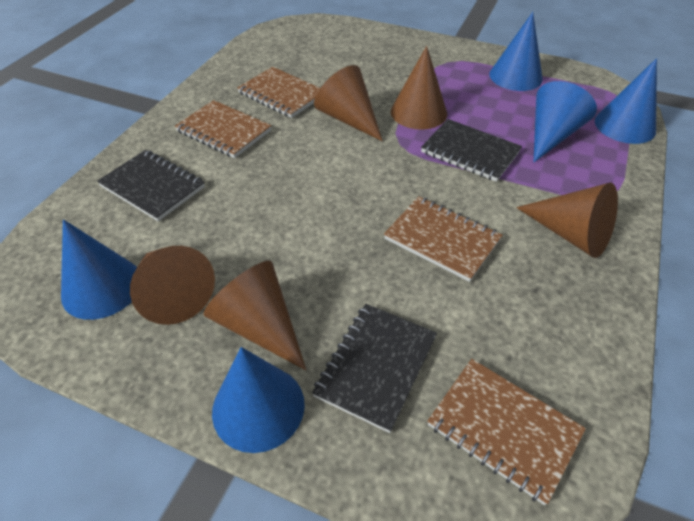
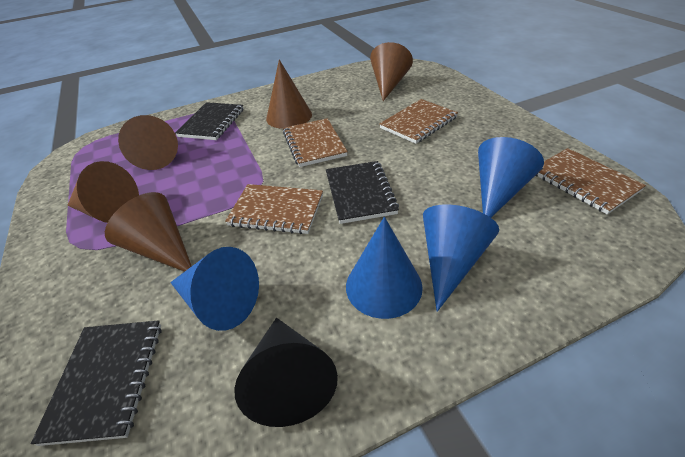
black cone: none = 0 -> [234,317,338,427] = 1
blue cone: [61,219,137,320] [212,347,305,453] [489,12,543,91] [534,81,597,162] [595,58,657,144] = 5 -> [170,247,259,331] [346,217,423,319] [423,204,499,312] [478,137,544,217] = 4

